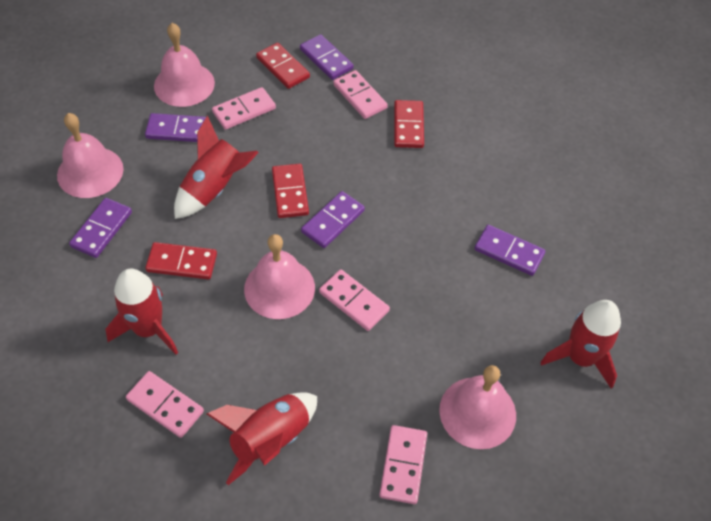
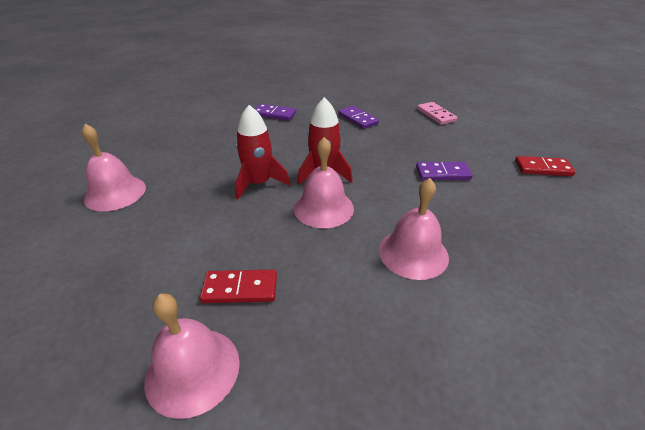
pink domino: [126,371,204,438] [212,87,276,130] [319,270,390,331] [333,70,388,119] [379,425,427,504] = 5 -> [417,102,457,125] = 1
purple domino: [69,198,132,258] [145,113,206,142] [300,34,353,80] [301,191,365,248] [474,225,545,276] = 5 -> [255,104,296,121] [338,106,379,129] [416,162,473,180] = 3
red domino: [145,242,217,279] [256,43,310,89] [272,164,309,218] [394,100,424,148] = 4 -> [200,270,277,303] [515,156,576,176] = 2
red rocket: [105,269,178,355] [174,115,259,219] [207,392,317,485] [540,300,621,388] = 4 -> [235,105,290,200] [298,97,353,185] = 2

